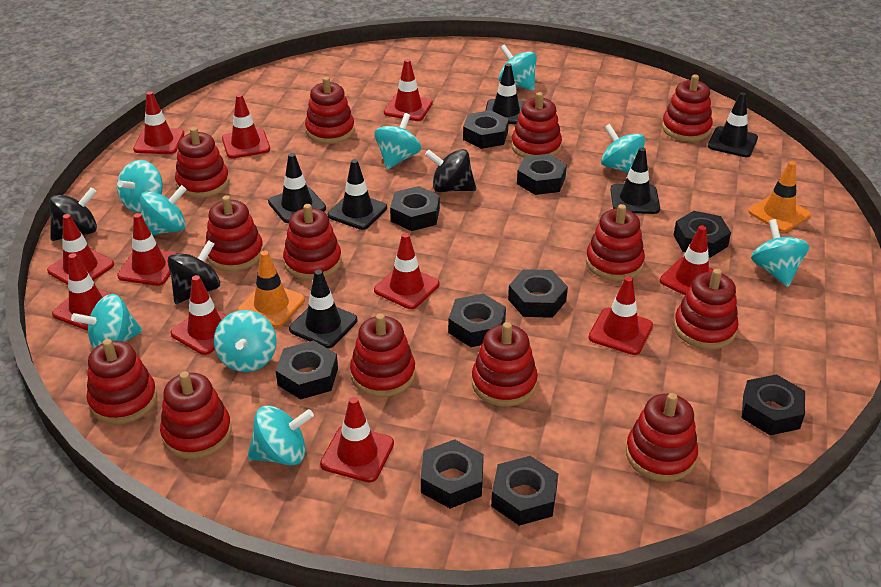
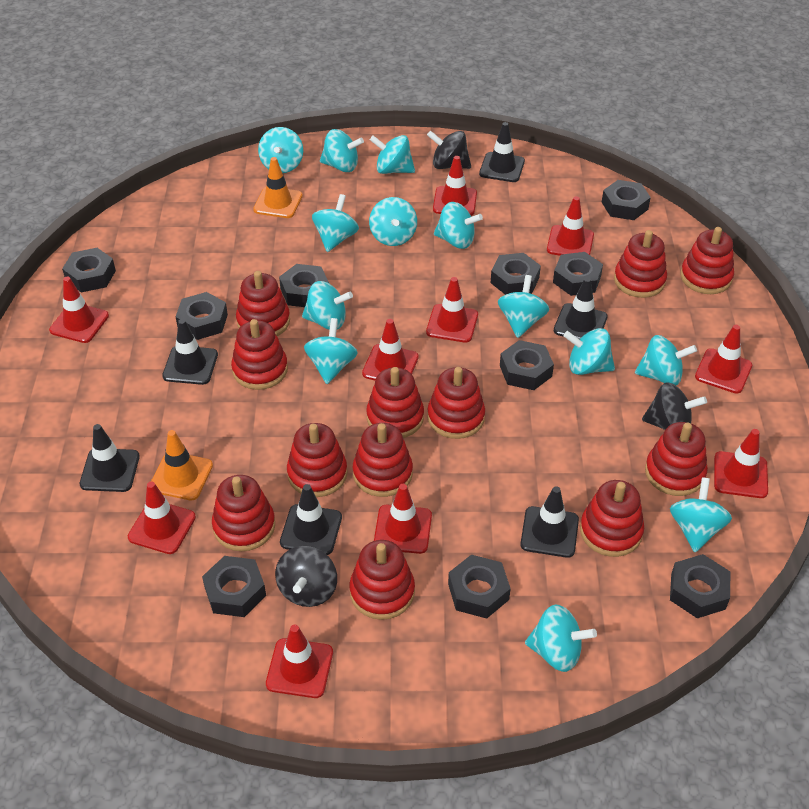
red stacking toy: [87,339,157,424] [160,371,232,459] [175,127,229,198] [205,195,264,271] [283,204,342,280] [305,77,355,144] [350,313,415,397] [472,322,538,407] [511,92,562,158] [586,204,645,281] [626,393,698,482] [662,75,713,142] [674,268,739,349] = 13 -> [212,475,275,551] [231,319,288,390] [236,271,290,336] [287,423,347,497] [349,540,415,620] [353,423,413,497] [366,367,424,438] [427,367,485,439] [580,480,644,557] [614,230,667,298] [645,422,708,496] [680,227,734,294] = 12
red traffic cone: [47,214,114,285] [52,253,121,330] [117,213,178,286] [133,91,184,154] [170,275,227,355] [222,94,270,159] [320,397,394,483] [374,233,439,309] [384,59,433,121] [588,276,653,355] [660,225,723,295] = 11 -> [49,277,109,343] [128,481,196,554] [266,624,333,698] [362,319,419,380] [374,484,432,554] [426,277,478,343] [433,156,477,216] [547,196,594,256] [695,325,752,394] [714,429,768,498] = 10
turquoise spinning top: [71,294,142,349] [117,160,163,213] [140,185,187,235] [214,310,277,372] [247,406,314,466] [374,113,421,170] [499,44,537,91] [601,124,645,173] [751,219,809,287] = 9 -> [258,127,303,173] [302,281,353,330] [304,318,358,384] [312,194,359,252] [320,129,364,172] [369,197,417,246] [370,135,415,174] [434,202,483,249] [498,275,549,338] [525,605,597,672] [563,328,615,375] [635,335,697,385] [670,477,732,552] = 13

